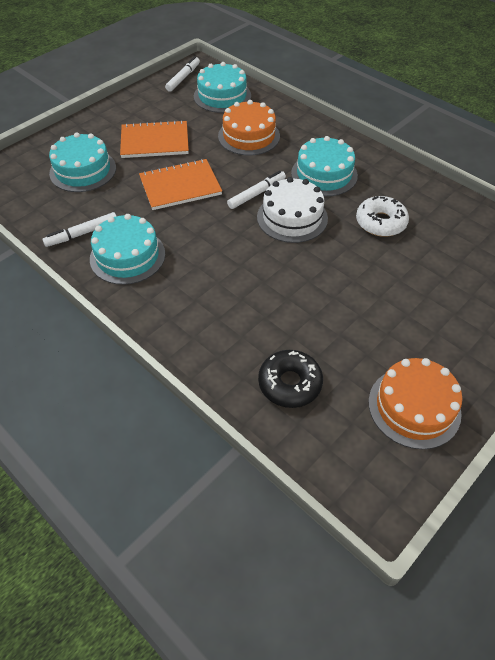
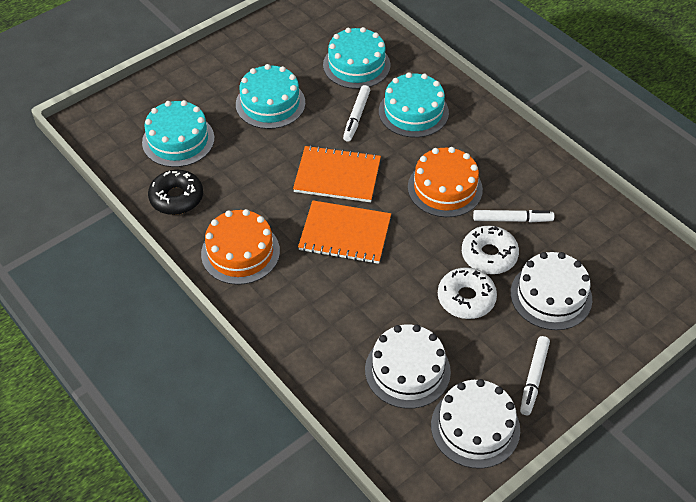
white cake: [257,177,328,243] = 1 -> [365,324,451,409] [431,379,520,469] [511,252,592,330] = 3
white donut: [356,196,409,237] = 1 -> [438,267,497,319] [462,226,519,274] = 2

